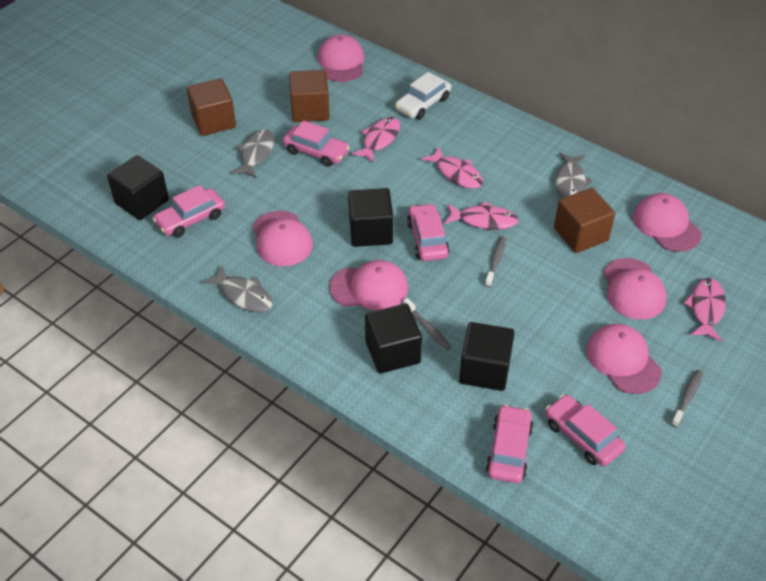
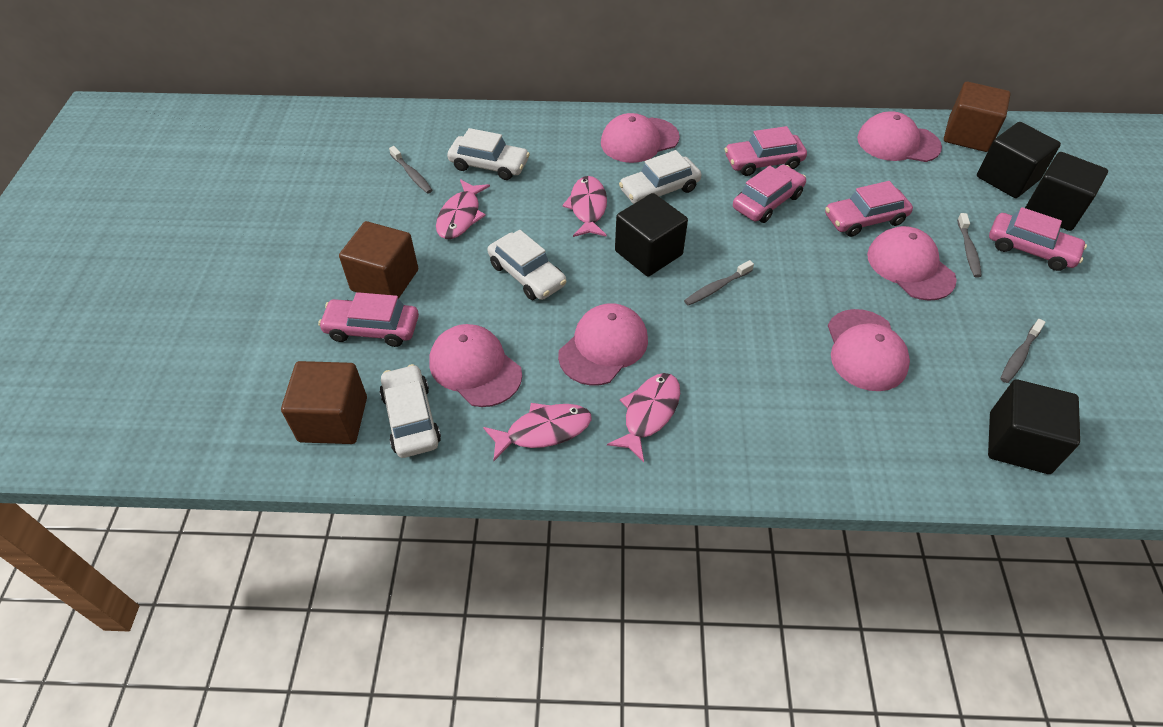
grey fish: [203,265,273,312] [231,129,274,178] [556,153,593,198] = 3 -> none = 0
grey toothbrush: [403,298,451,350] [485,236,506,287] [671,370,703,428] = 3 -> [389,146,433,194] [684,260,754,306] [957,213,982,278] [1000,319,1045,383] = 4
white car: [395,72,451,119] = 1 -> [379,364,441,458] [447,128,530,180] [487,230,566,300] [619,150,701,204] = 4

